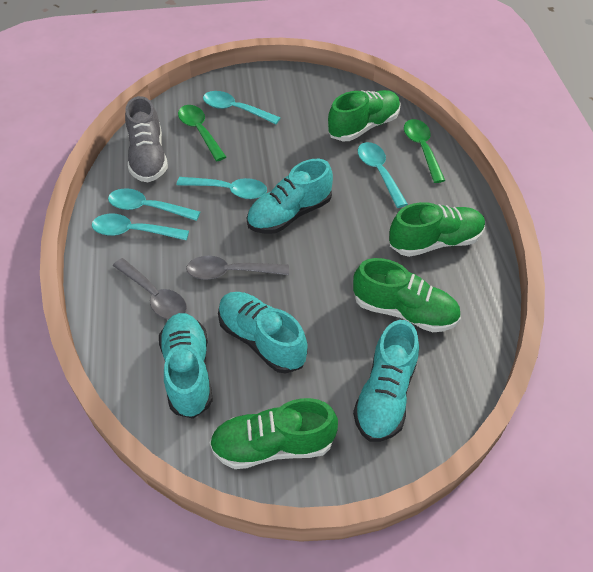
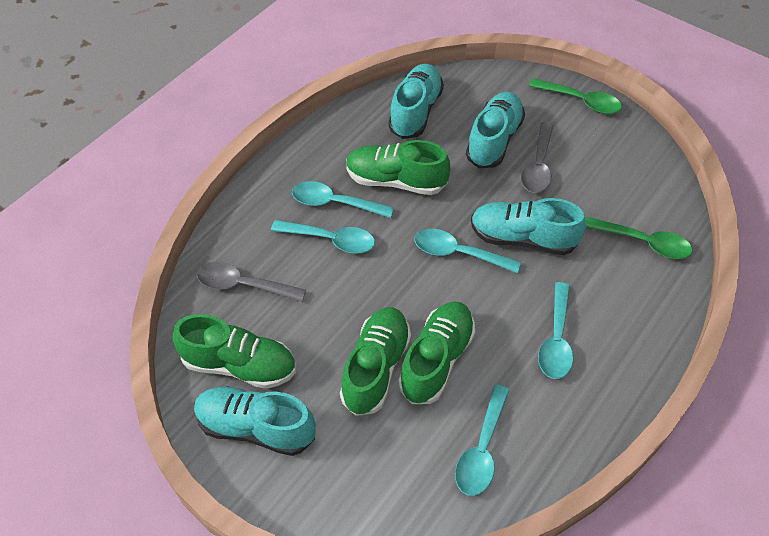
grey shoe: [125,96,168,182] = 1 -> none = 0

